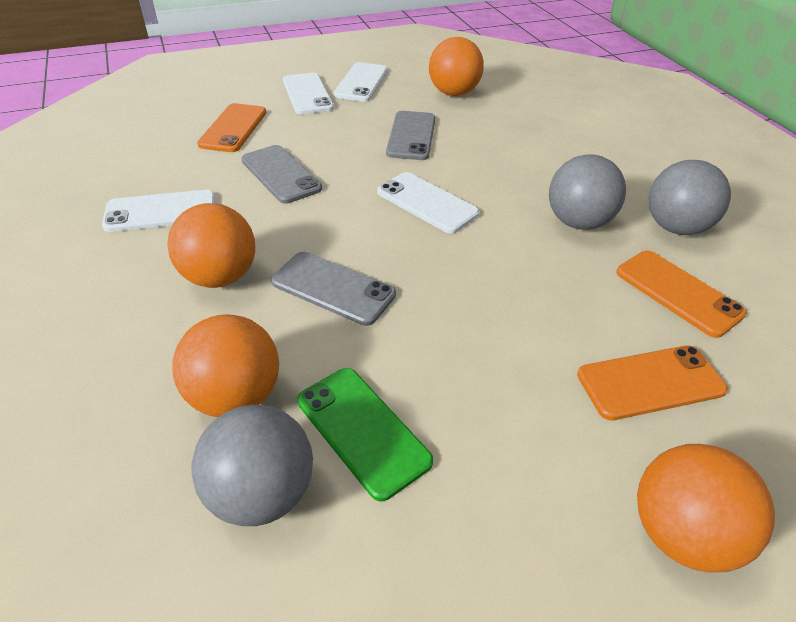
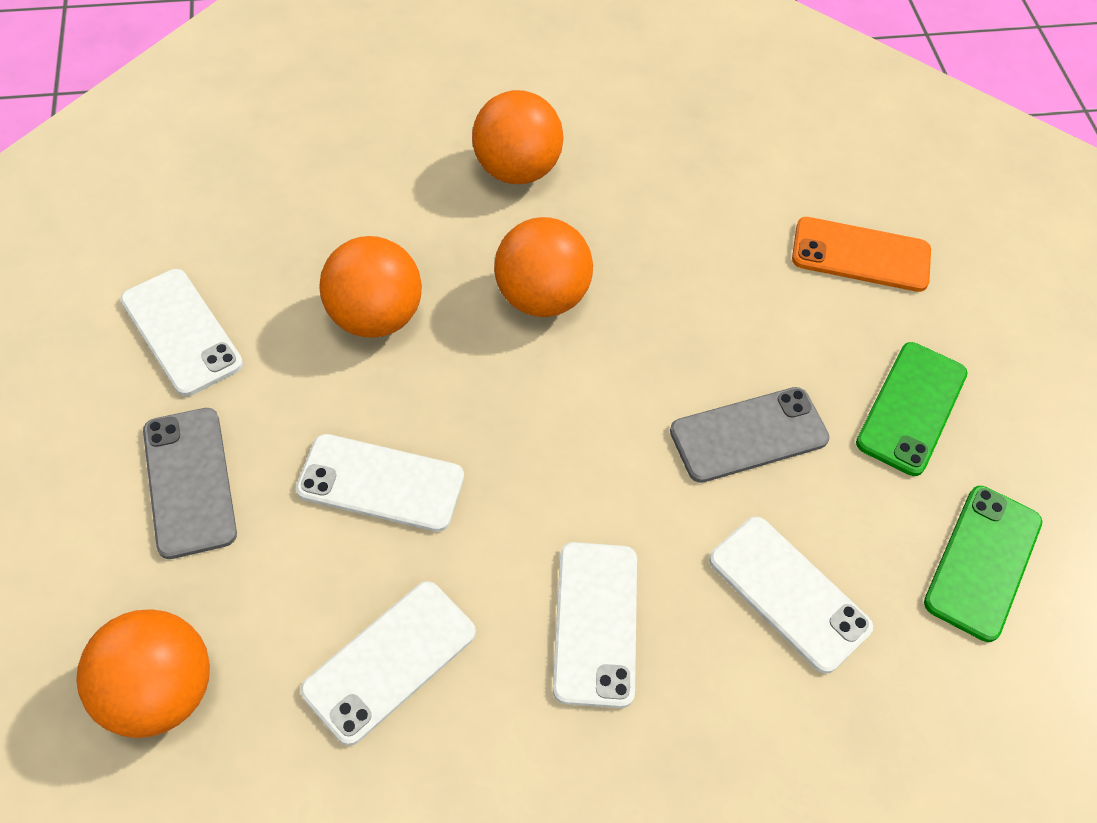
green phone: [297,368,433,501] = 1 -> [856,342,968,476] [924,486,1042,642] = 2
grey ball: [191,405,313,526] [549,154,626,230] [649,160,731,235] = 3 -> none = 0
grey phone: [241,145,322,204] [271,252,396,326] [386,111,435,160] = 3 -> [143,408,237,559] [670,387,830,483] = 2
orange phone: [197,103,266,152] [577,345,728,420] [616,251,747,338] = 3 -> [792,217,931,292] = 1
white phone: [102,190,215,232] [283,73,334,114] [334,62,388,102] [377,172,479,234] = 4 -> [120,269,243,396] [296,434,464,532] [300,581,476,746] [553,542,637,708] [709,517,873,674] = 5

